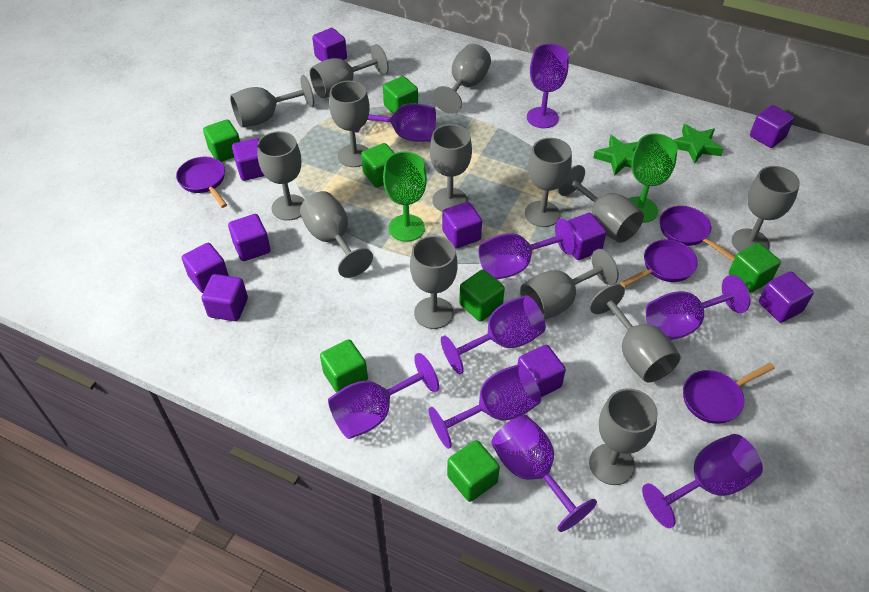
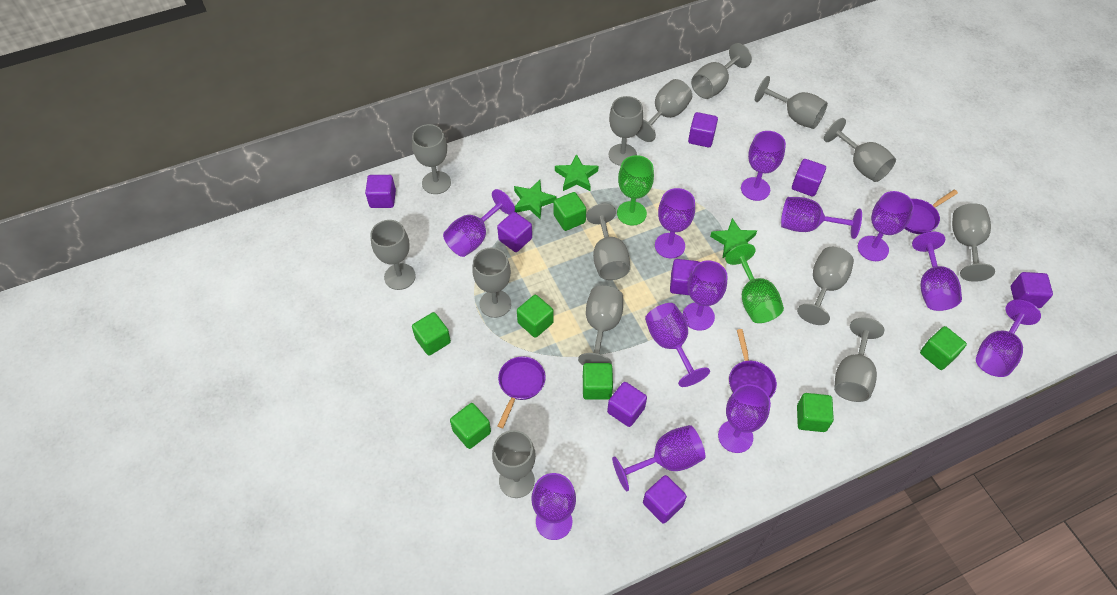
green star: [593,135,639,176] [674,124,723,164] = 2 -> [514,180,557,219] [555,154,599,191] [710,218,757,259] = 3
purple cube: [182,243,229,293] [201,274,248,321] [228,214,270,261] [232,138,264,181] [312,28,347,62] [442,202,482,248] [518,345,566,397] [567,213,606,260] [750,105,794,148] [759,271,814,323] = 10 -> [365,175,396,208] [497,212,532,252] [607,382,647,427] [643,475,687,524] [670,259,699,295] [688,112,718,147] [792,159,826,197] [1011,272,1053,308] = 8
purple goblet: [328,353,439,439] [355,103,436,142] [429,364,541,449] [441,295,546,374] [479,218,576,279] [491,415,597,532] [527,44,569,128] [642,434,763,528] [646,275,750,340] = 9 -> [443,189,515,257] [531,473,576,540] [612,425,705,491] [645,303,710,387] [655,188,695,258] [683,261,727,331] [718,384,771,453] [741,131,786,201] [781,197,862,239] [858,191,914,261] [912,232,962,311] [976,299,1041,377] = 12
purple pan: [176,157,227,208] [620,240,698,287] [660,206,735,261] [683,363,775,424] = 4 -> [498,356,546,428] [729,329,777,398] [904,190,958,234] = 3

